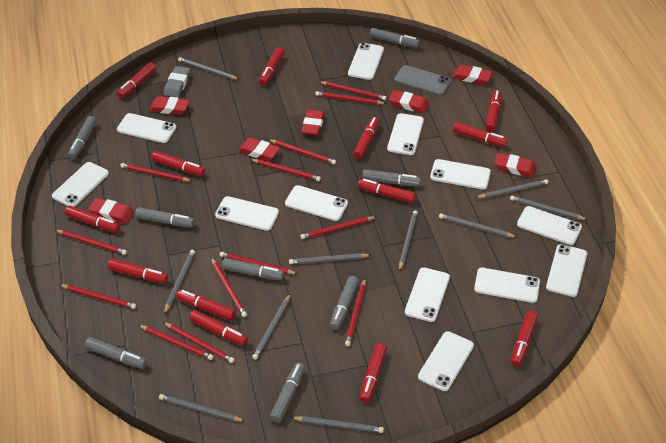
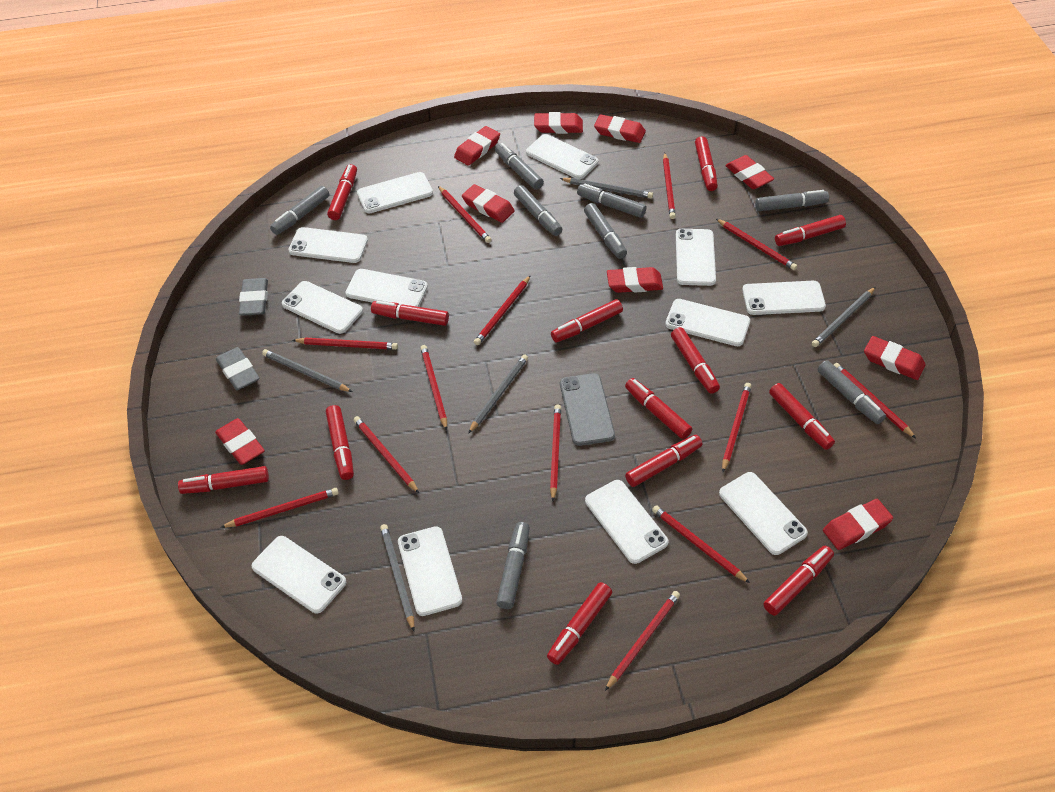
grey eraser: [164,66,190,97] = 1 -> [216,347,260,390] [239,278,268,316] = 2
grey pencil: [159,394,246,422] [164,250,195,314] [178,57,239,80] [252,294,291,360] [289,253,371,264] [291,416,384,433] [399,210,418,271] [439,213,516,237] [476,179,548,198] [510,196,588,220] = 10 -> [262,349,352,392] [380,524,415,631] [468,354,528,434] [560,178,653,198] [812,287,876,347] = 5
red eraser: [88,198,135,224] [149,96,190,115] [238,138,280,161] [301,110,325,135] [389,90,429,113] [452,65,493,85] [495,153,537,177] = 7 -> [215,418,265,465] [454,126,500,166] [462,184,515,223] [534,112,583,134] [594,114,646,143] [607,267,663,293] [725,155,774,189] [823,499,893,550] [864,336,926,380] = 9

